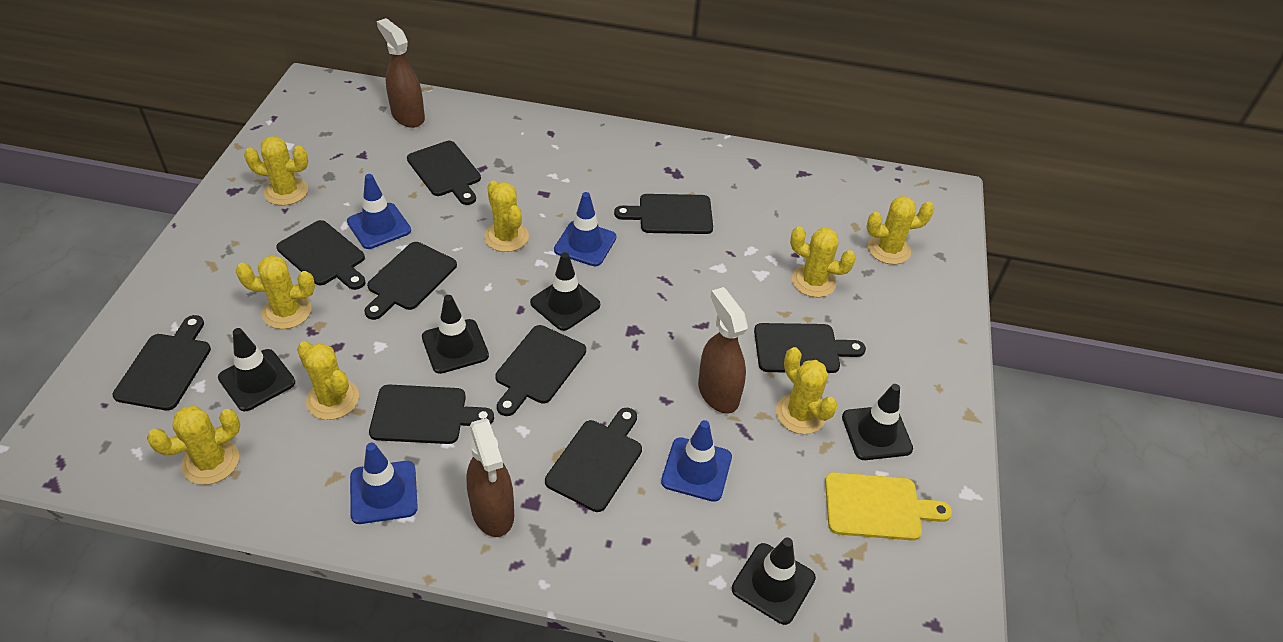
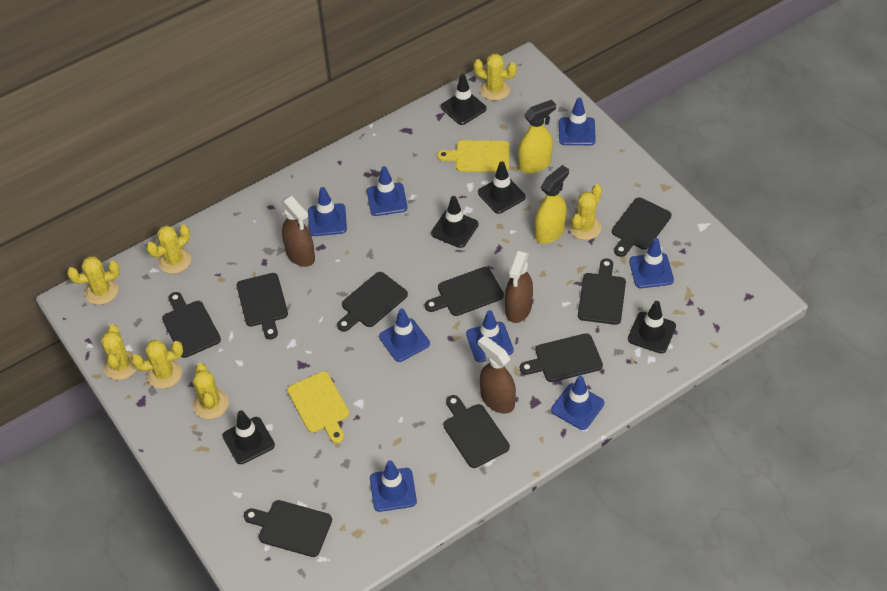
blue traffic cone: [347,174,411,249] [350,443,418,524] [554,192,616,266] [661,420,732,502] = 4 -> [308,187,347,236] [367,166,408,216] [370,460,417,512] [379,308,430,362] [466,310,514,362] [551,376,604,430] [559,98,596,145] [629,238,674,288] = 8
yellow cactus: [147,406,240,485] [236,255,315,329] [244,136,308,206] [297,341,359,420] [485,181,529,252] [776,347,838,434] [790,226,856,297] [866,196,934,264] = 8 -> [67,256,120,305] [101,324,137,380] [131,340,183,389] [146,224,191,274] [193,363,229,419] [473,54,517,101] [569,184,602,240] = 7
yellow cutting board: [825,472,952,541] = 1 -> [287,371,349,443] [437,140,510,172] = 2
yellow spray bottle: none = 0 -> [518,100,556,173] [535,165,569,244] = 2

